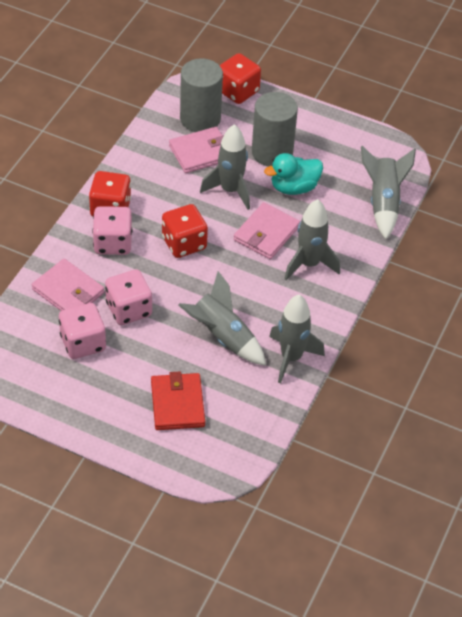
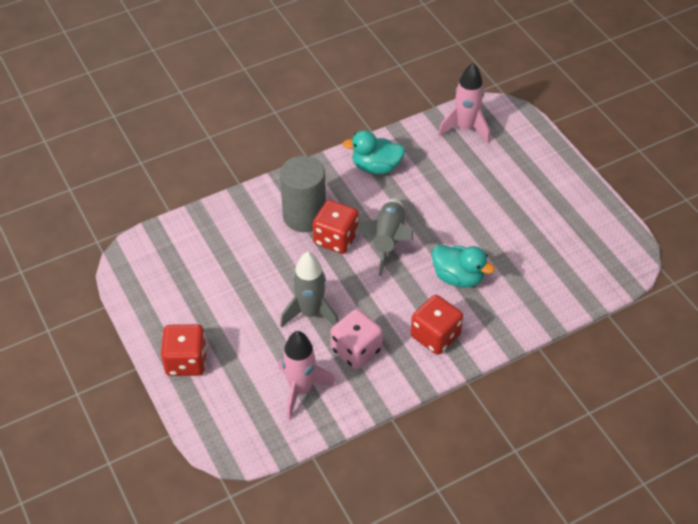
grey cylinder: [180,58,223,132] [252,92,298,166] = 2 -> [280,156,326,232] = 1
grey rocket: [178,271,266,366] [200,124,250,210] [269,295,325,383] [284,199,340,280] [361,146,416,239] = 5 -> [280,252,339,327] [355,198,413,276] = 2
pink dice: [59,303,106,359] [92,206,132,255] [105,269,152,325] = 3 -> [331,309,383,370] = 1
pink rocket: none = 0 -> [278,331,336,420] [438,63,490,143] = 2
pink wallet: [32,259,104,311] [169,127,224,173] [234,202,300,259] = 3 -> none = 0
red wallet: [151,371,205,430] = 1 -> none = 0
turquoise duck: [264,153,323,195] = 1 -> [343,130,405,174] [432,245,495,288] = 2

